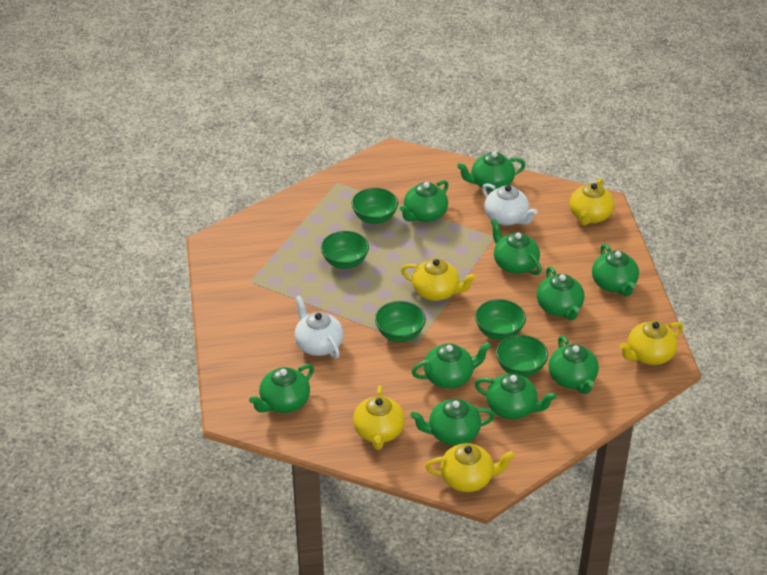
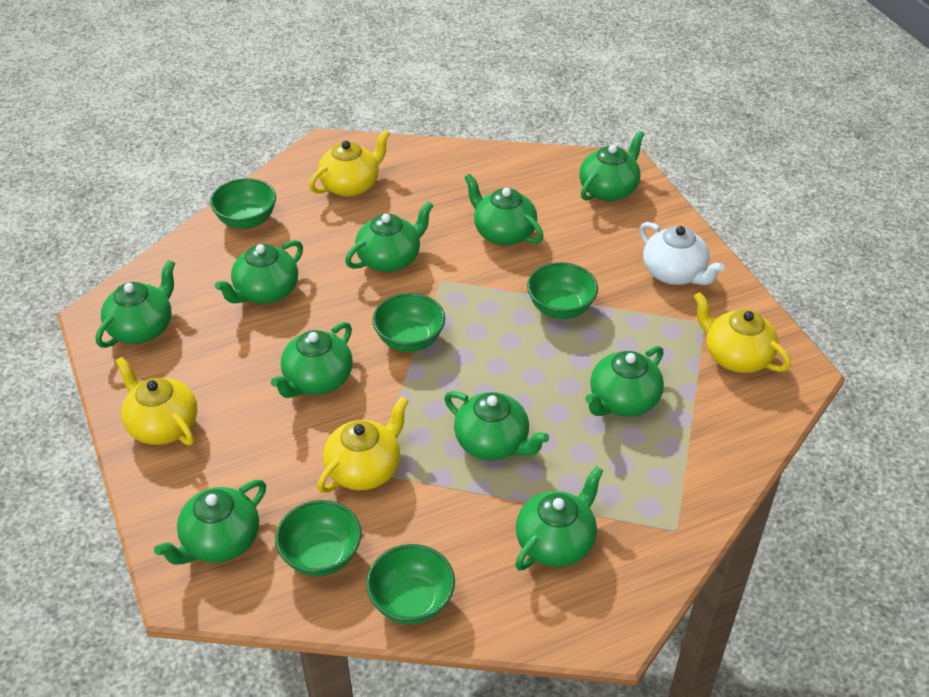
white teapot: [295,295,343,359] [482,183,537,226] = 2 -> [639,222,725,285] = 1
yellow teapot: [353,385,405,450] [401,259,476,301] [426,443,515,492] [570,178,614,226] [620,321,683,365] = 5 -> [116,357,198,445] [309,129,390,197] [317,396,409,493] [694,292,791,373] = 4

